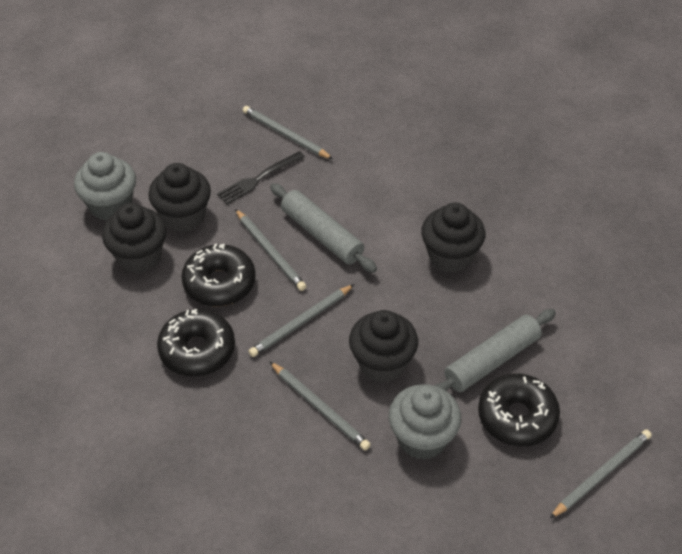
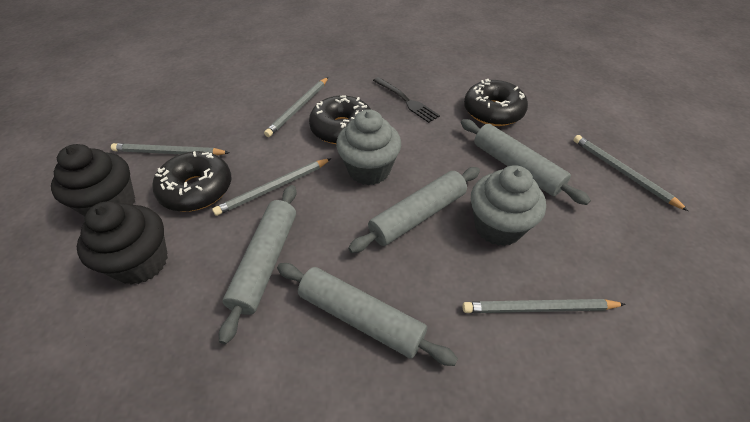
black cupcake: [102,203,167,273] [148,163,211,232] [349,310,418,383] [421,202,485,273] = 4 -> [51,144,135,216] [77,201,168,285] = 2
grey rolling pin: [270,183,377,273] [434,309,556,392] = 2 -> [219,185,297,344] [277,263,458,366] [348,167,480,253] [461,119,591,205] = 4

